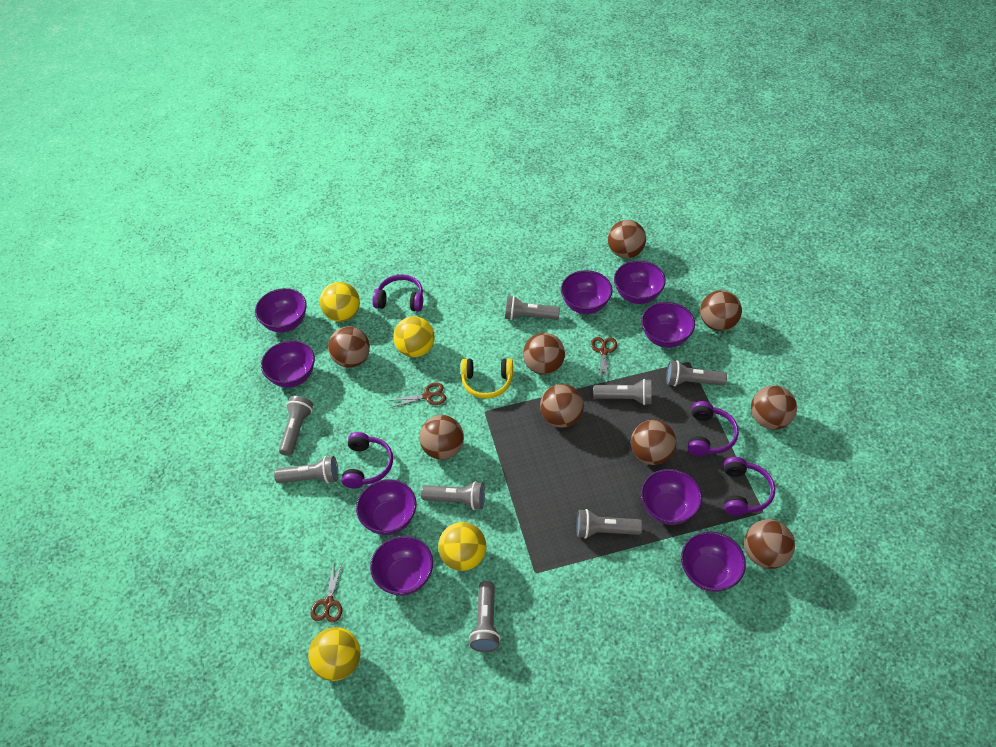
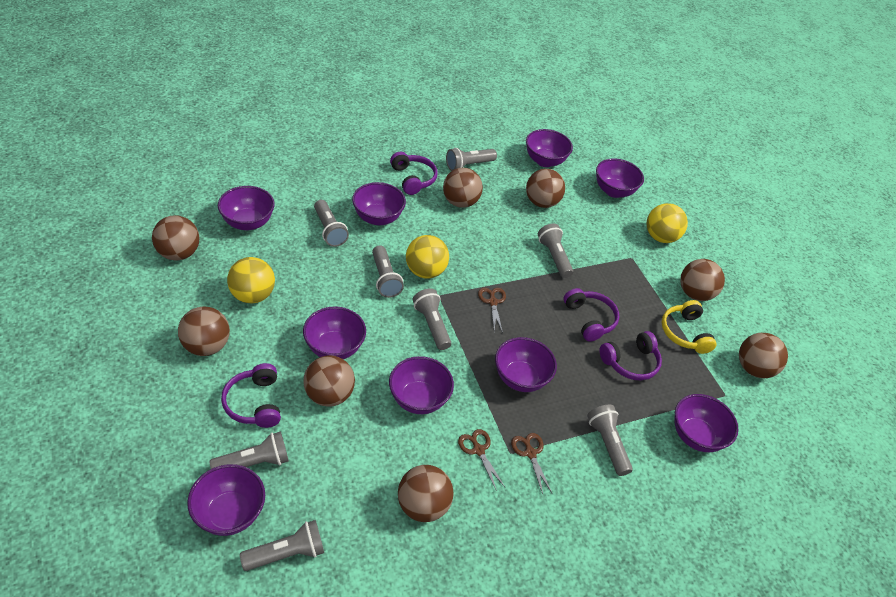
brown ball: [328,326,370,368] [419,415,464,460] [523,333,565,375] [540,384,584,428] [608,220,646,258] [631,420,677,465] [700,290,742,331] [744,519,795,569] [751,385,797,430] = 9 -> [152,215,199,261] [178,307,230,356] [303,355,355,407] [398,465,454,522] [443,168,483,208] [526,169,565,208] [680,259,725,301] [739,333,788,378] = 8
yellow ball: [308,627,361,681] [320,282,360,322] [393,316,435,357] [438,522,487,571] = 4 -> [227,257,275,303] [406,235,449,279] [646,203,688,243] = 3

